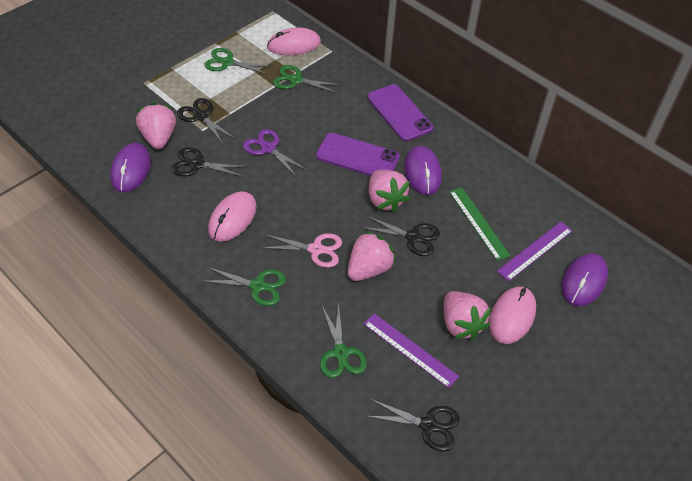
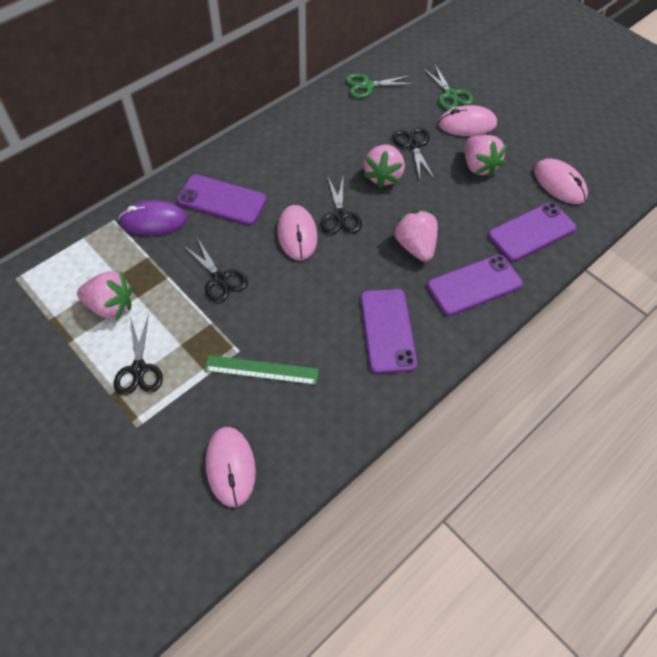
green scissors: [203,267,286,306] [204,48,273,75] [273,65,340,93] [320,301,367,378] = 4 -> [345,73,414,98] [423,65,474,110] = 2
pink mouse: [208,191,257,242] [267,27,321,55] [489,286,536,344] = 3 -> [205,427,256,507] [277,205,318,260] [438,105,497,136] [534,159,588,204] = 4
pink scissors: [261,233,342,268] = 1 -> none = 0
purple mouse: [110,143,151,192] [404,146,442,195] [562,253,608,306] = 3 -> [119,200,187,236] = 1
purple phone: [316,133,400,176] [367,84,433,141] = 2 -> [177,175,267,225] [361,289,417,374] [427,254,523,316] [488,202,577,261] = 4
purple ruler: [364,313,459,388] [497,222,573,281] = 2 -> none = 0
purple scissors: [243,129,308,177] = 1 -> none = 0

